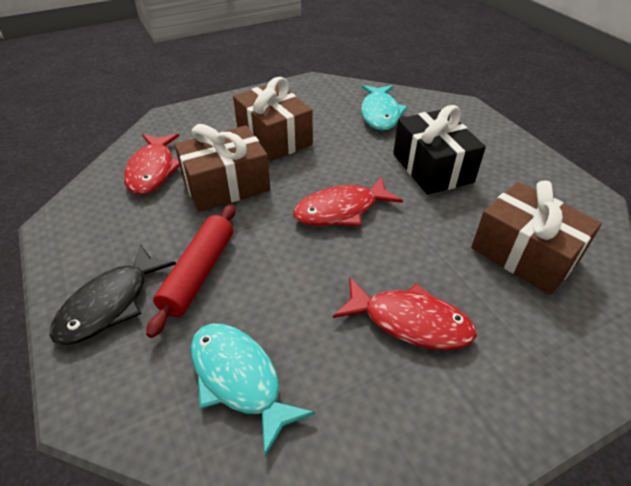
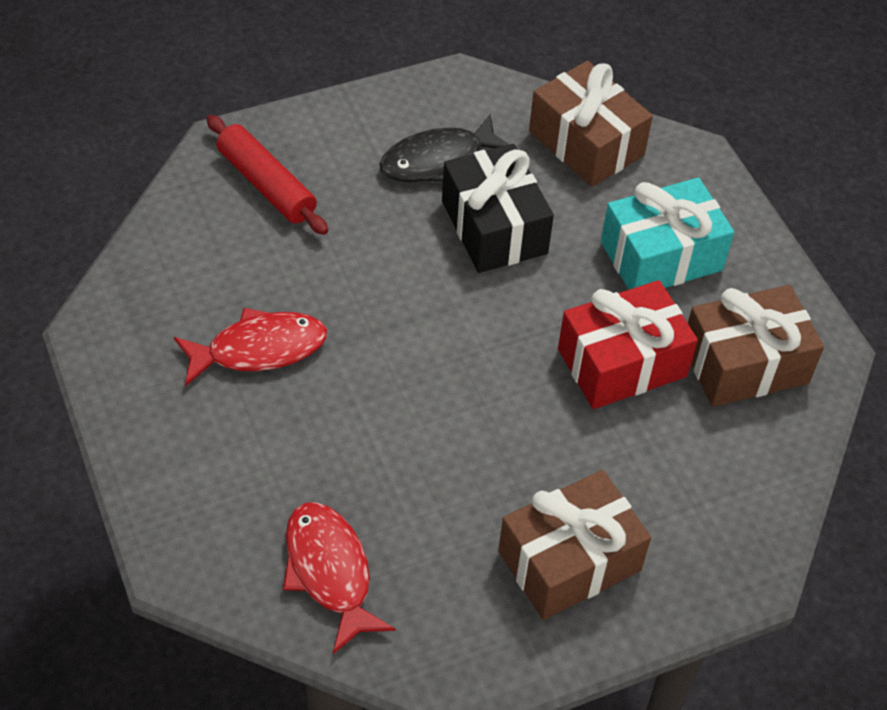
red fish: [124,134,180,194] [293,176,403,226] [333,278,477,350] = 3 -> [174,308,327,386] [283,502,396,654] = 2
red gift: none = 0 -> [558,280,698,409] = 1
turquoise fish: [191,324,315,456] [361,85,408,130] = 2 -> none = 0
turquoise gift: none = 0 -> [601,177,734,290] = 1

